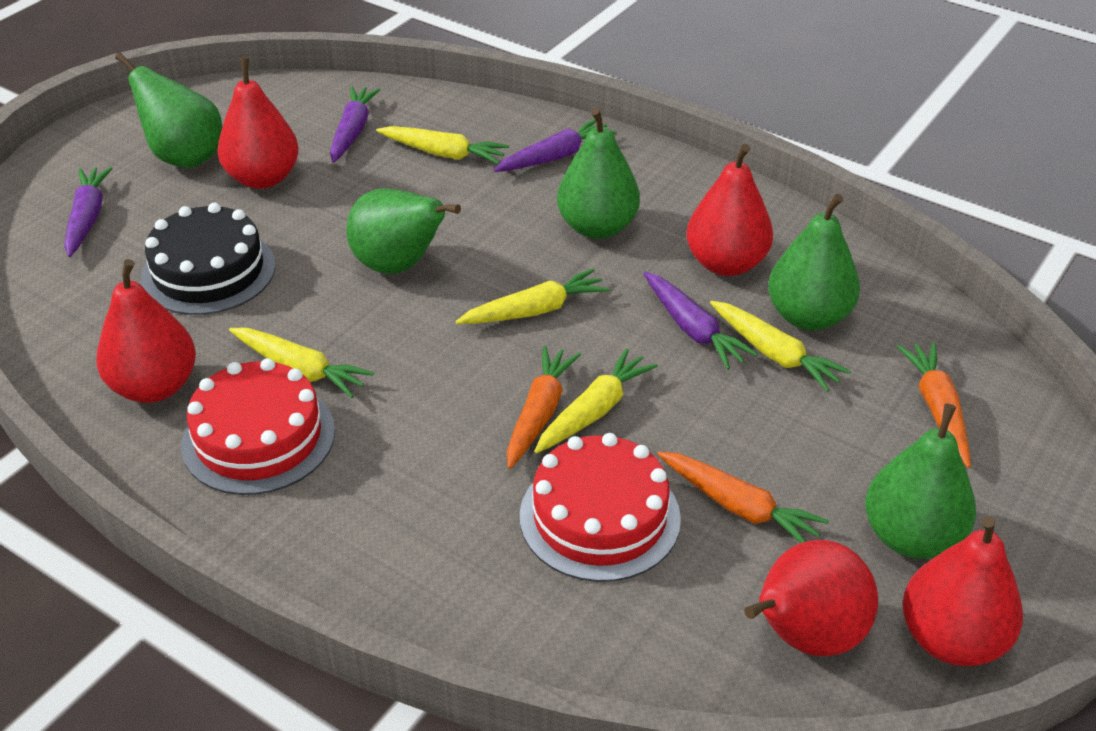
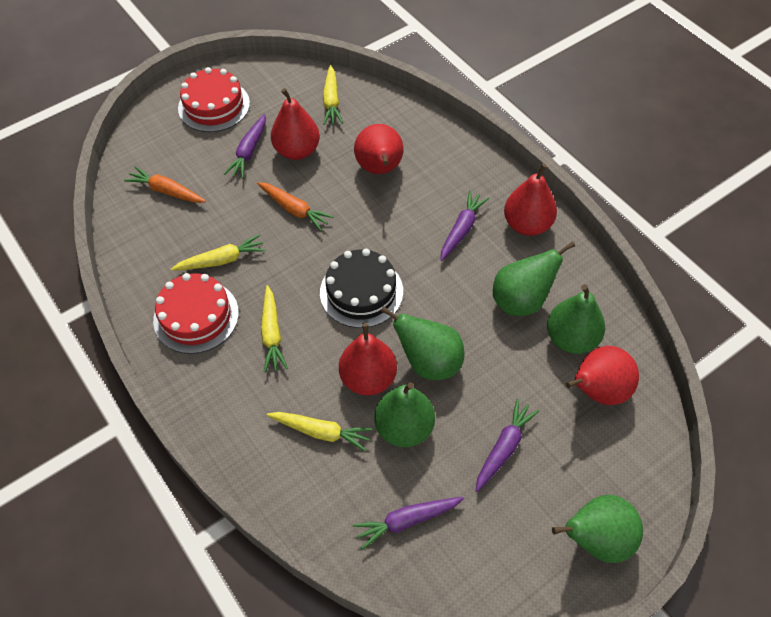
orange carrot: [507,346,581,469] [657,451,829,543] [897,342,971,468] = 3 -> [124,166,206,203] [257,182,334,231] = 2
yellow carrot: [229,328,374,398] [376,126,509,164] [455,269,609,324] [534,348,658,453] [710,301,851,392] = 5 -> [171,234,266,271] [261,285,288,372] [267,412,372,452] [323,65,343,125] = 4

